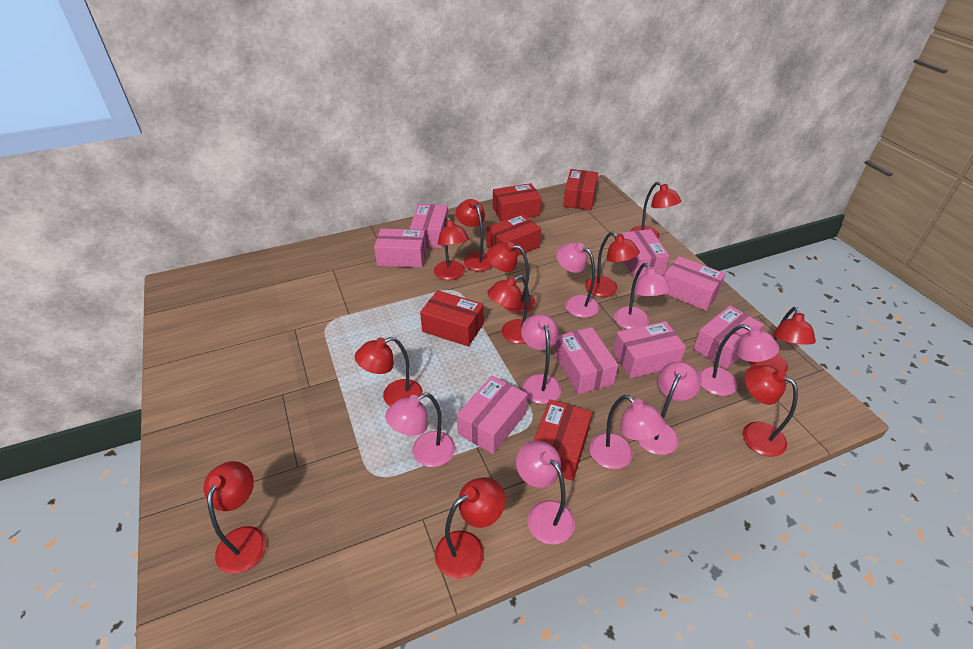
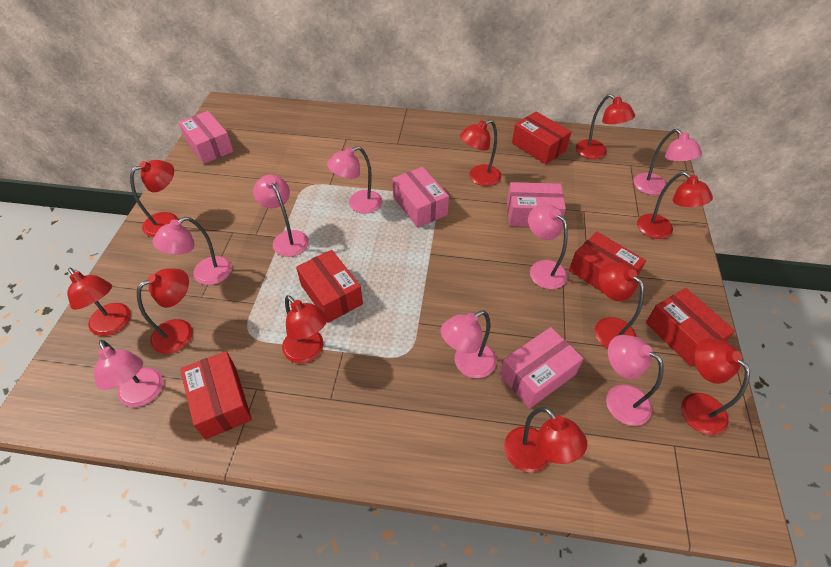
pink box: [374,228,427,268] [410,204,449,248] [457,376,528,454] [555,327,618,395] [613,321,686,378] [621,229,670,278] [664,256,725,311] [693,306,764,370] = 8 -> [178,111,234,164] [392,167,449,227] [500,327,584,408] [507,182,566,227] = 4
red lamp: [204,461,267,574] [355,337,423,407] [434,216,469,280] [435,477,506,579] [456,199,492,271] [487,242,535,314] [487,275,529,344] [585,232,640,297] [630,182,681,239] [743,365,798,457] [749,307,816,373] = 11 -> [67,268,131,336] [130,160,178,237] [137,268,193,354] [282,295,327,363] [460,120,501,186] [504,407,587,472] [576,94,635,159] [595,262,644,349] [637,172,713,239] [681,338,750,435] = 10

